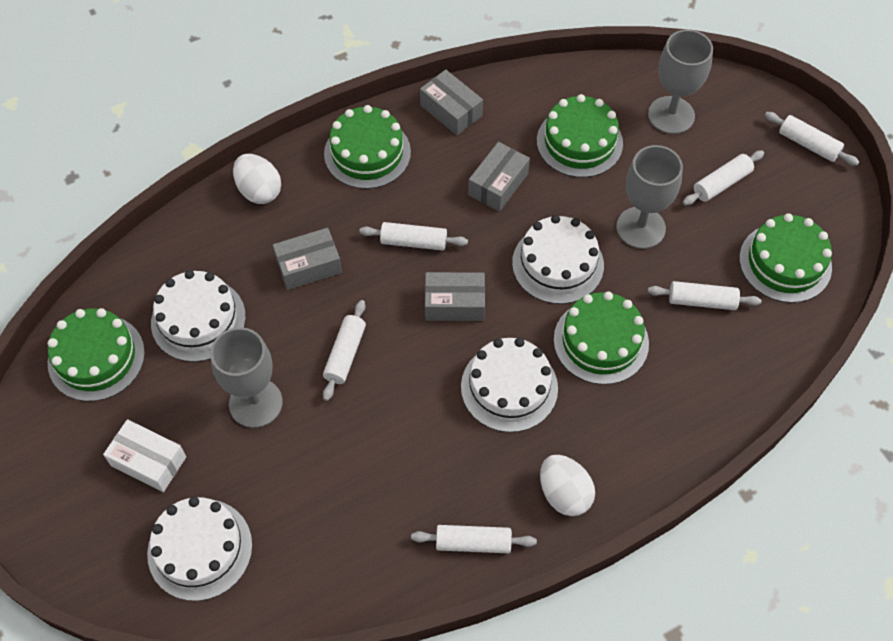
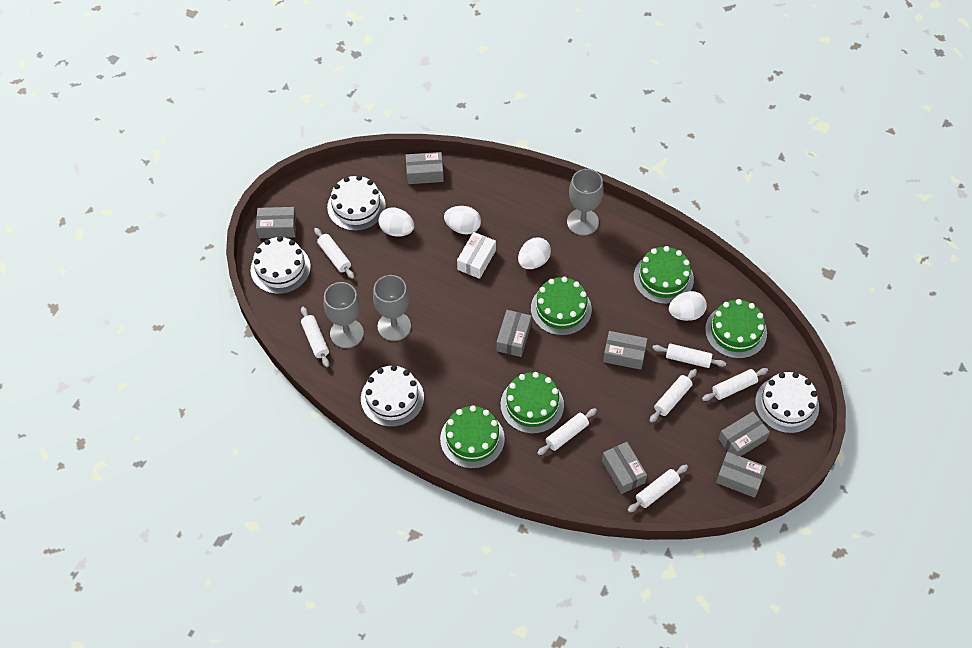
grey box: [273,228,342,290] [420,70,483,135] [425,272,485,321] [468,142,530,212] = 4 -> [256,207,296,238] [406,152,444,184] [496,310,532,357] [602,442,647,494] [603,331,647,370] [716,452,767,498] [718,412,770,456] = 7
white egg: [233,154,281,204] [540,455,595,516] = 2 -> [379,207,414,237] [444,206,481,234] [518,237,551,269] [669,291,707,321] = 4
white rolling pin: [323,300,366,401] [359,222,468,251] [411,525,537,553] [648,281,761,310] [683,150,764,205] [765,112,859,166] = 6 -> [301,307,329,367] [314,228,354,279] [537,408,597,455] [628,465,688,513] [650,369,697,423] [652,344,726,368] [702,368,768,401] = 7

